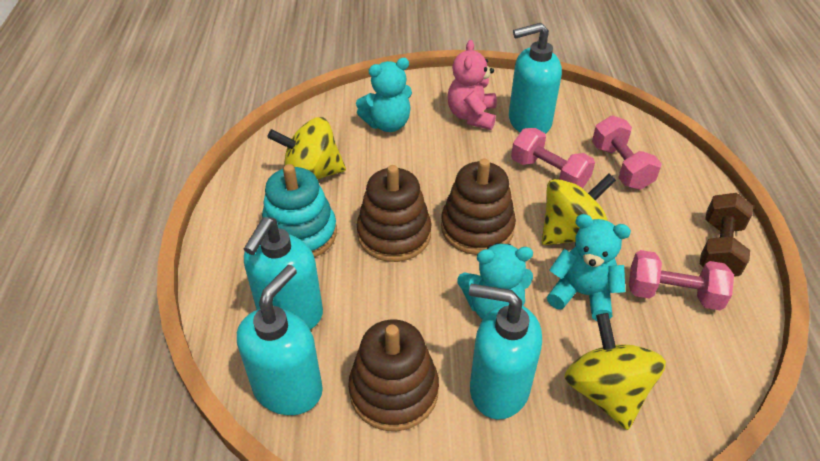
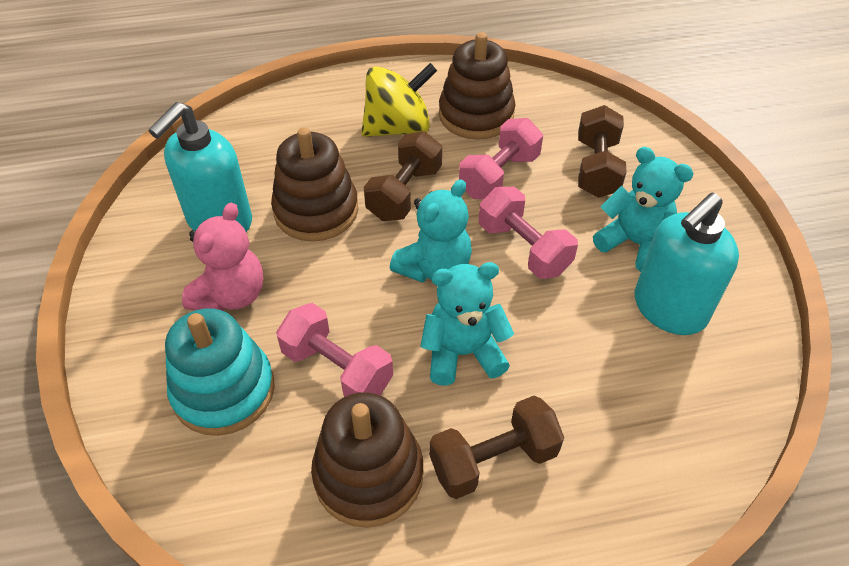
brown dumbbell: [700,193,753,277] = 1 -> [364,131,442,221] [429,396,564,499] [578,105,627,198] = 3
turquoise soap dispenser: [237,265,323,415] [244,217,323,330] [469,284,542,420] [509,23,562,134] = 4 -> [148,102,252,232] [635,193,739,335] = 2
yellow spinning top: [267,117,346,179] [542,173,616,245] [565,313,666,430] = 3 -> [361,63,437,137] = 1

